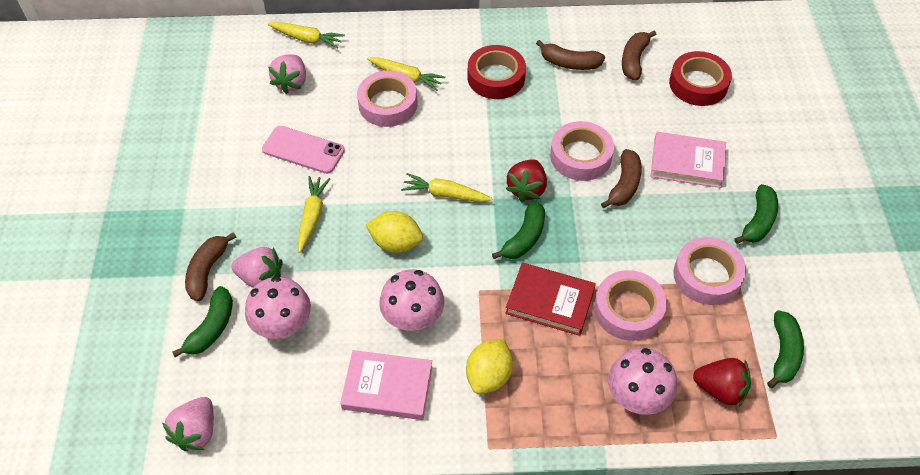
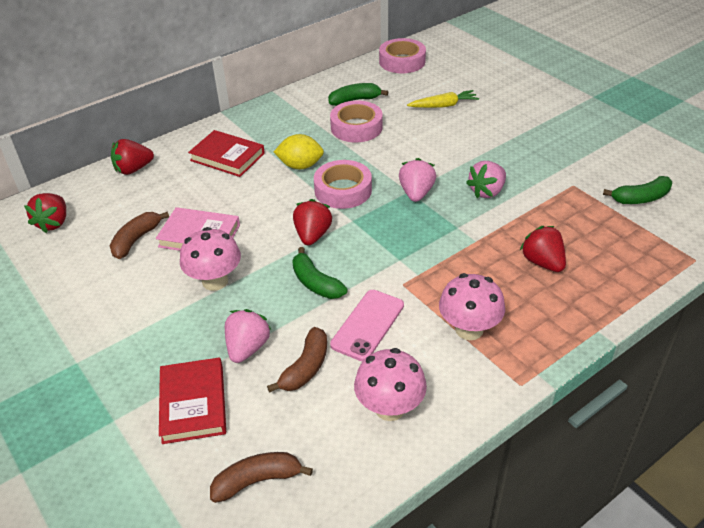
brown banana: [185,232,236,301] [536,40,605,70] [601,149,642,208] [622,31,657,80] = 4 -> [110,212,169,259] [210,452,313,503] [267,327,327,393] = 3
green banana: [172,286,233,357] [492,201,545,259] [734,184,778,244] [767,310,804,388] = 4 -> [292,247,348,299] [328,83,388,106] [603,176,672,204] = 3
pink book: [340,350,433,420] [651,132,726,188] = 2 -> [156,207,240,251] = 1
pink tape: [357,71,418,127] [550,121,614,181] [594,270,667,341] [673,237,746,305] = 4 -> [314,160,372,209] [330,101,383,142] [379,38,426,73] = 3
red book: [505,263,596,336] = 1 -> [159,357,226,444] [188,130,265,177] = 2
red strawberry: [506,159,547,202] [693,358,751,407] = 2 -> [24,193,66,233] [111,139,154,175] [293,199,332,245] [520,226,566,272] = 4
red tape: [468,45,526,99] [669,51,732,106] = 2 -> none = 0
yellow carrot: [267,22,345,49] [297,176,330,253] [367,57,445,91] [401,173,492,202] = 4 -> [407,90,479,108] = 1
yellow lemon: [366,211,423,253] [466,339,513,394] = 2 -> [274,134,324,169] = 1

